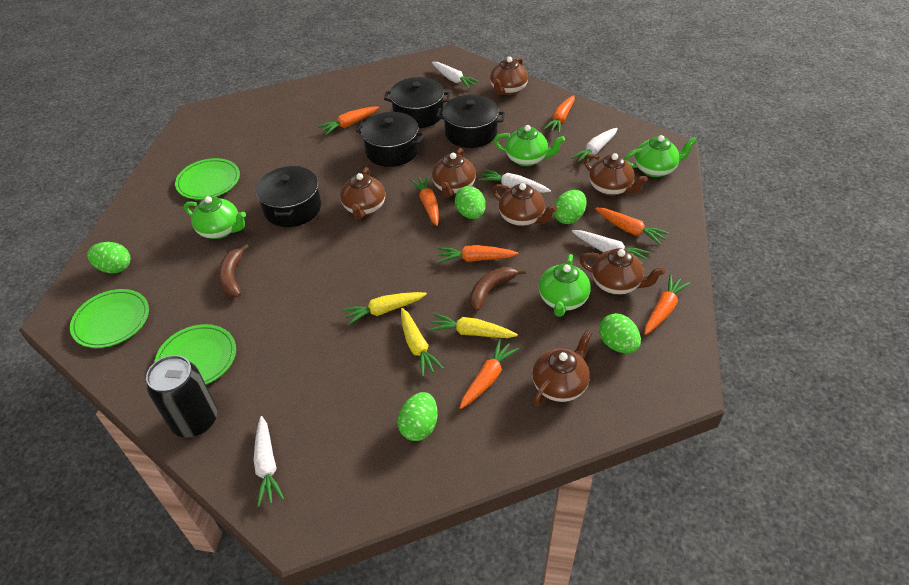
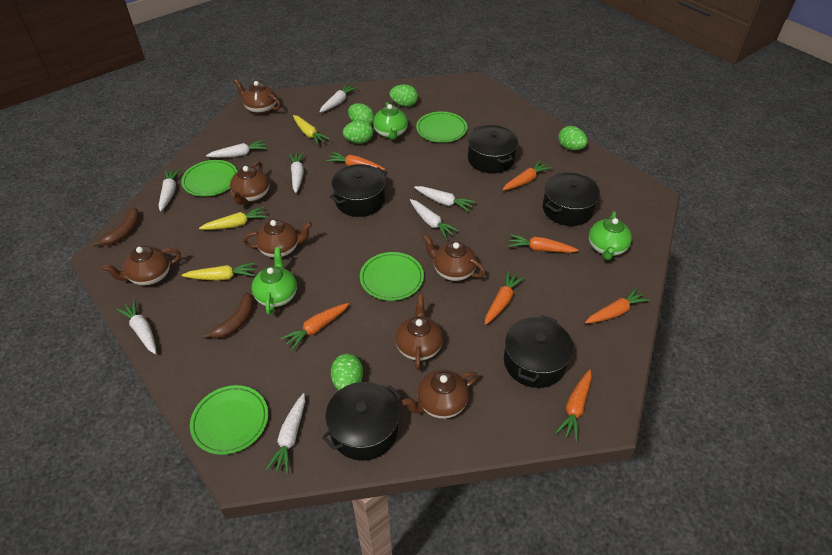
black can: [146,355,217,438] = 1 -> none = 0
black pot: [256,166,321,227] [356,112,425,167] [384,77,450,128] [436,95,505,148] = 4 -> [322,382,402,461] [330,164,387,217] [468,125,518,174] [504,315,573,388] [543,172,600,226] = 5
green plate: [70,289,149,348] [155,324,236,385] [175,158,240,200] = 3 -> [181,160,238,196] [190,385,268,455] [360,252,424,301] [416,112,467,143] = 4
green teapot: [184,196,246,239] [494,125,565,166] [539,254,591,317] [624,135,697,177] = 4 -> [252,247,297,315] [373,102,408,140] [589,211,632,260] = 3
white carrot: [254,416,284,507] [432,62,480,89] [479,169,551,193] [571,128,618,162] [572,230,650,266] = 5 -> [116,300,156,354] [159,168,181,212] [206,140,267,158] [266,393,305,474] [289,152,304,193] [319,84,358,113] [410,199,459,239] [414,186,475,212] = 8

